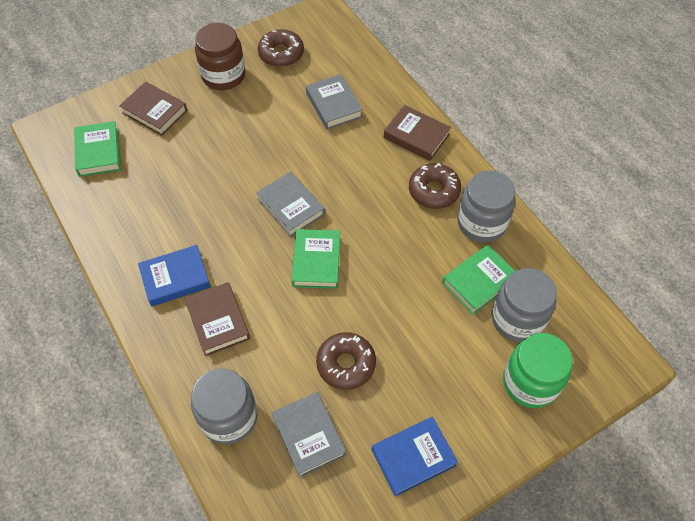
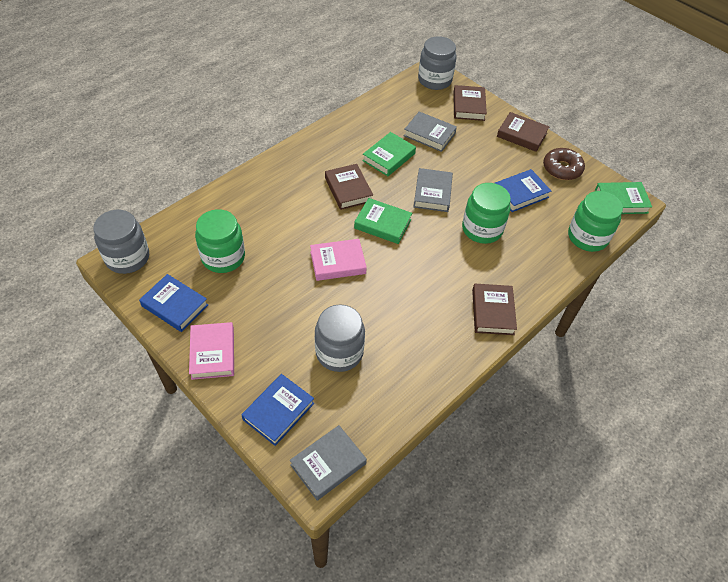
blue book: [138,245,211,307] [372,417,458,497] = 2 -> [139,274,208,332] [241,374,314,446] [495,169,551,212] = 3
brown book: [119,81,188,136] [184,282,250,356] [384,105,451,161] = 3 -> [325,164,373,210] [453,85,487,121] [472,284,517,335] [497,112,549,152] = 4
brown donut: [258,29,304,67] [316,332,376,390] [409,163,461,209] = 3 -> [543,148,585,180] = 1
brown jar: [195,23,245,90] = 1 -> none = 0
green jar: [503,333,573,408] = 1 -> [195,209,245,273] [462,183,511,244] [568,191,623,252] = 3
pink book: none = 0 -> [189,322,234,380] [310,239,367,281] = 2

